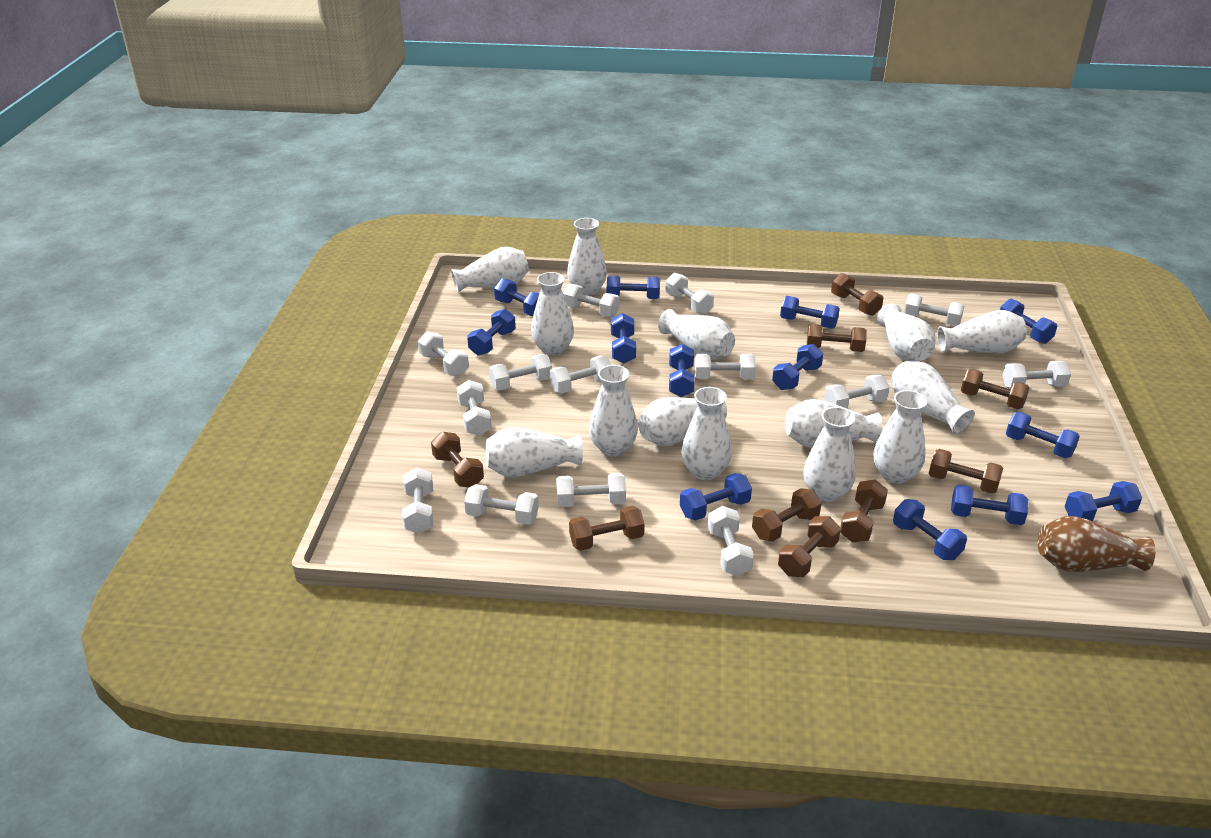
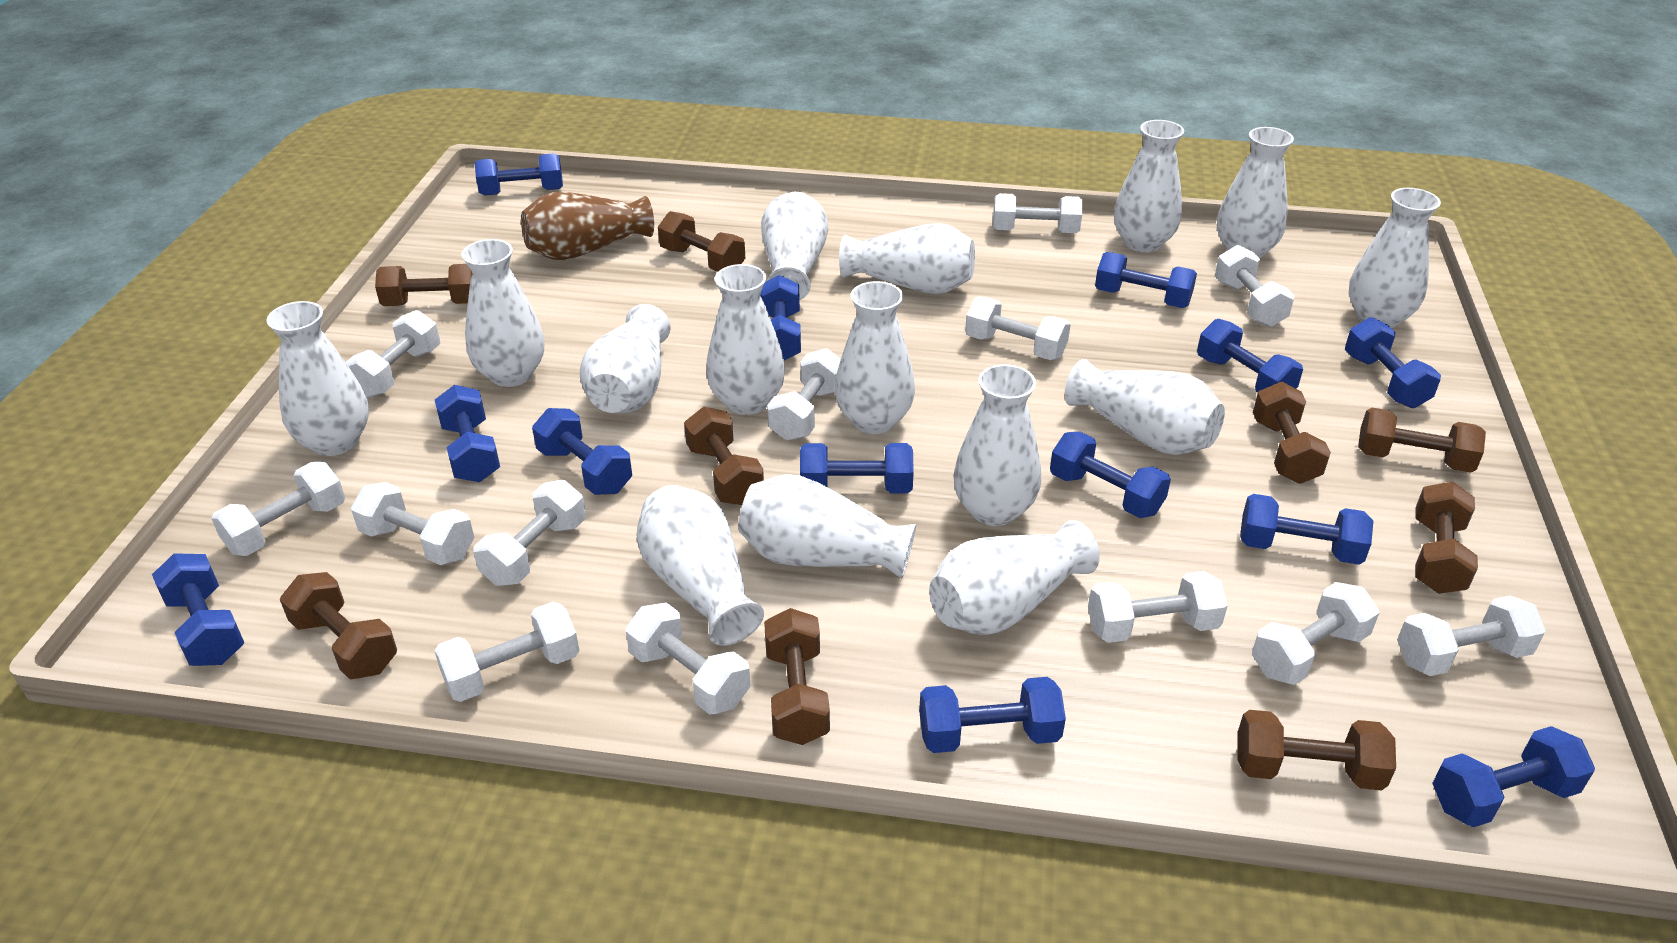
white dumbbell: [402,468,433,534] [418,331,469,376] [457,380,492,436] [464,484,539,525] [489,354,552,390] [549,356,611,393] [556,473,626,507] [563,284,620,317] [665,273,714,315] [695,354,756,379] [708,506,754,576] [824,375,889,408] [904,293,964,326] [1002,361,1071,389] = 14 -> [211,462,345,556] [346,310,440,398] [351,482,474,565] [434,602,580,702] [473,480,586,586] [625,603,751,715] [767,348,841,441] [965,297,1071,360] [993,193,1082,233] [1088,571,1228,643] [1215,245,1295,327] [1252,582,1379,685] [1397,596,1546,676] = 13
white vase: [451,247,529,293] [486,427,583,477] [531,272,574,355] [567,218,607,296] [589,365,638,456] [638,397,727,446] [658,309,735,360] [681,387,732,480] [785,399,882,447] [803,407,856,502] [873,390,927,484] [877,304,936,362] [891,361,975,434] [937,310,1027,353] = 14 -> [267,301,369,456] [461,239,544,387] [580,304,671,413] [637,485,764,646] [706,264,785,415] [738,474,916,579] [761,192,828,300] [835,281,915,434] [839,223,975,294] [929,520,1100,635] [953,364,1041,526] [1065,359,1225,455] [1114,120,1184,253] [1217,127,1294,258] [1349,188,1441,328] = 15

